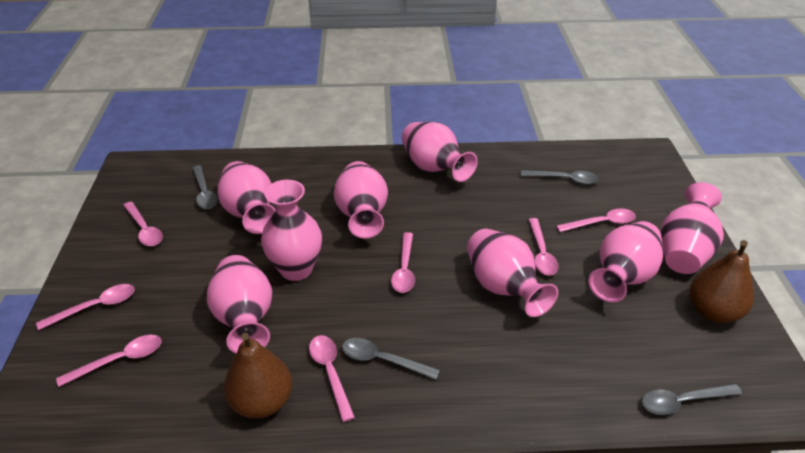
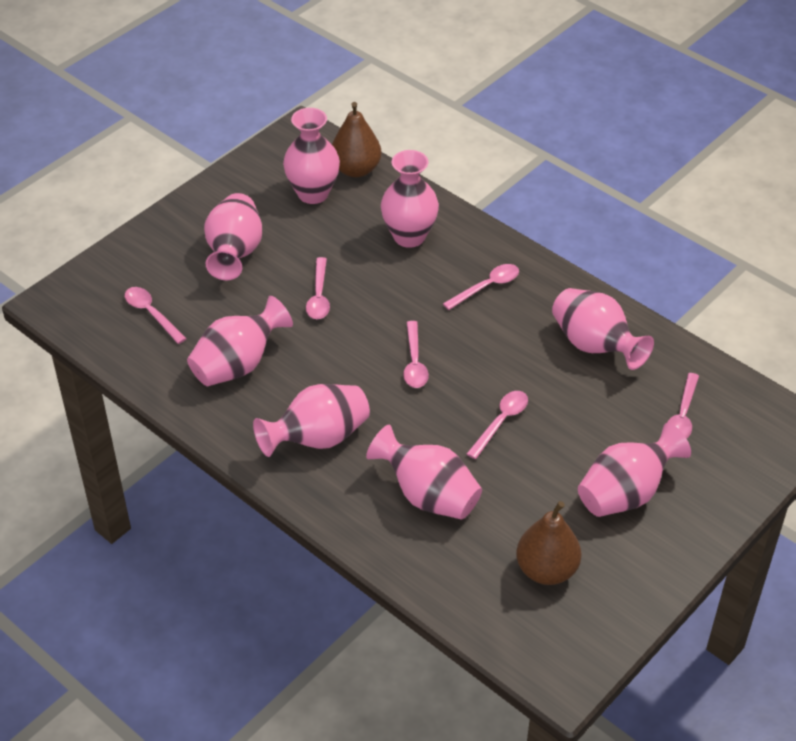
grey spoon: [192,165,218,209] [342,338,440,380] [521,170,599,184] [642,384,742,415] = 4 -> none = 0
pink spoon: [36,284,134,330] [56,335,162,387] [123,201,163,246] [309,335,355,422] [391,232,415,293] [528,218,559,275] [556,208,636,232] = 7 -> [125,287,187,344] [306,257,330,319] [403,321,429,388] [443,264,519,310] [467,391,528,459] [667,373,699,439] = 6

